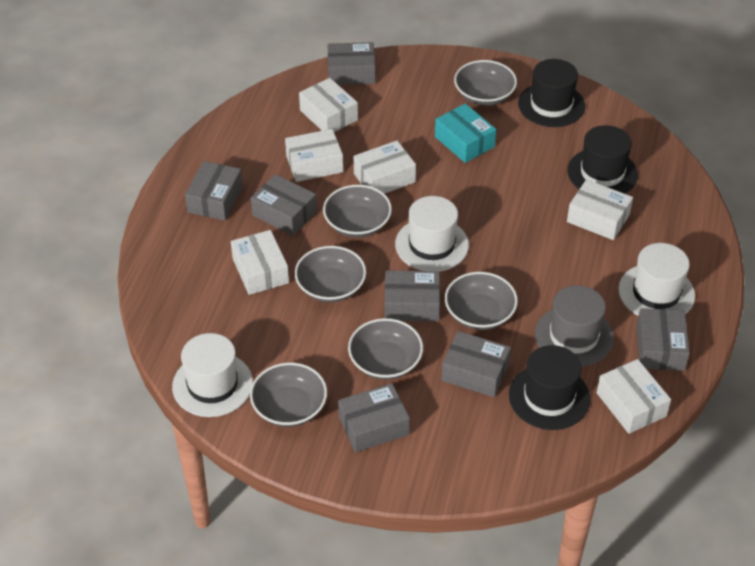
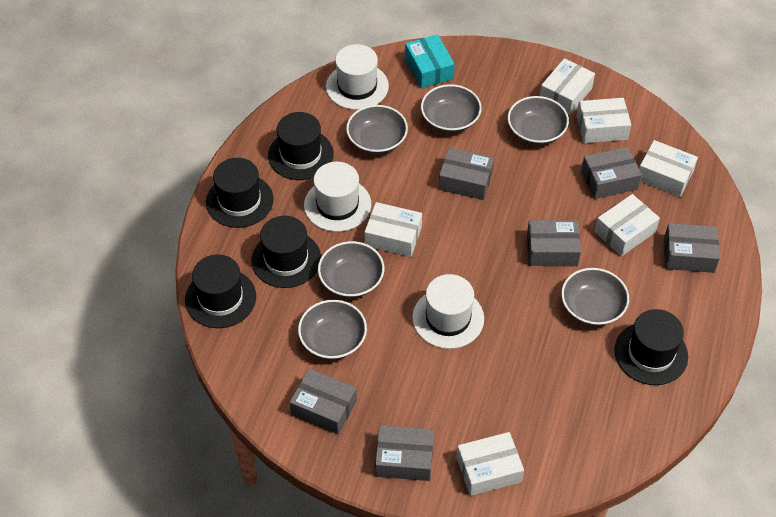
black hat: [509,345,590,430] [518,59,585,127] [567,125,638,194] = 3 -> [185,254,256,328] [206,158,273,228] [252,216,321,288] [268,112,334,180] [614,309,688,385] = 5
grey box: [185,161,243,221] [251,174,317,236] [327,42,375,85] [338,383,410,452] [385,270,440,322] [441,331,511,397] [636,308,690,371] = 7 -> [290,368,357,434] [375,425,434,481] [438,147,494,200] [527,220,581,266] [581,147,642,199] [664,223,720,273] = 6
grey hat: [535,285,614,366] = 1 -> none = 0

